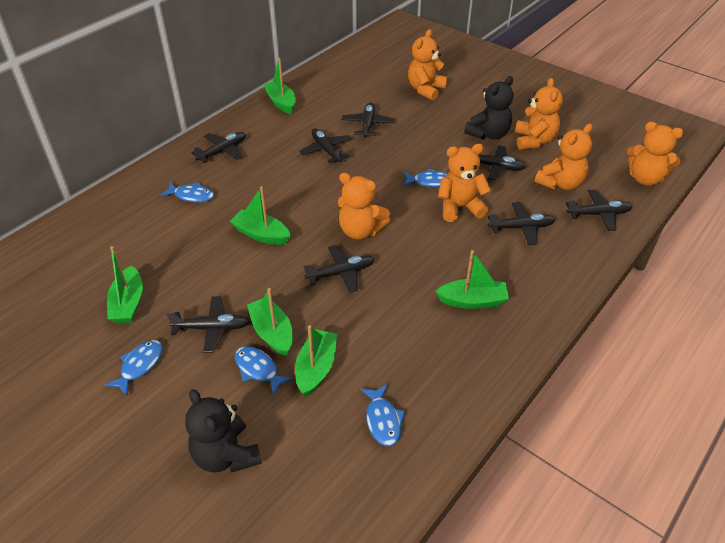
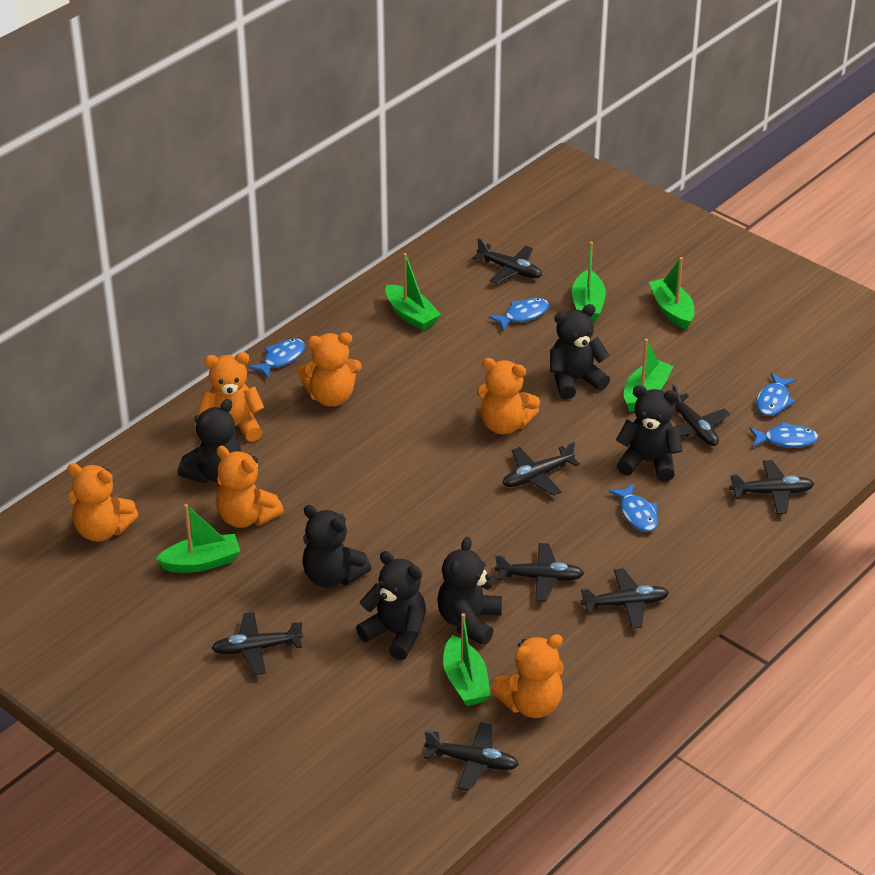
black teddy bear: [185,389,262,473] [464,76,513,140] = 2 -> [178,399,242,484] [302,505,371,588] [356,551,426,660] [437,537,502,645] [550,304,610,399] [616,385,683,481] = 6

